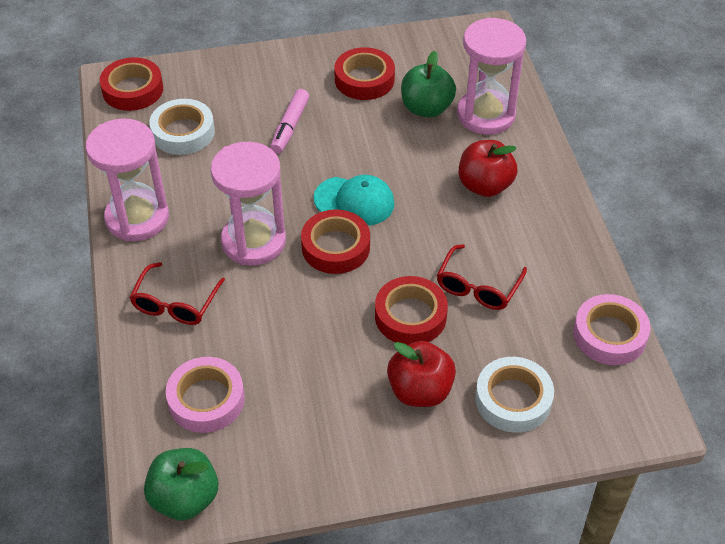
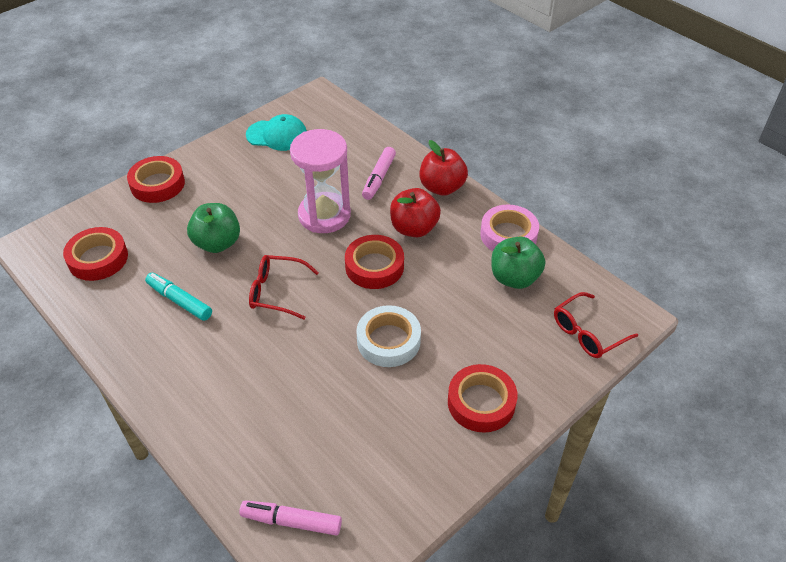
pink hourglass: [86,118,169,241] [211,142,286,266] [457,18,526,135] = 3 -> [290,129,351,233] = 1
pink marker: [270,89,309,154] = 1 -> [239,500,342,536] [362,147,396,200] = 2
pink tape: [166,357,245,433] [573,294,651,365] = 2 -> [480,204,539,251] = 1
turquoise marker: none = 0 -> [145,273,212,321] = 1
white tape: [149,99,215,155] [475,357,554,433] = 2 -> [356,305,421,367] = 1

